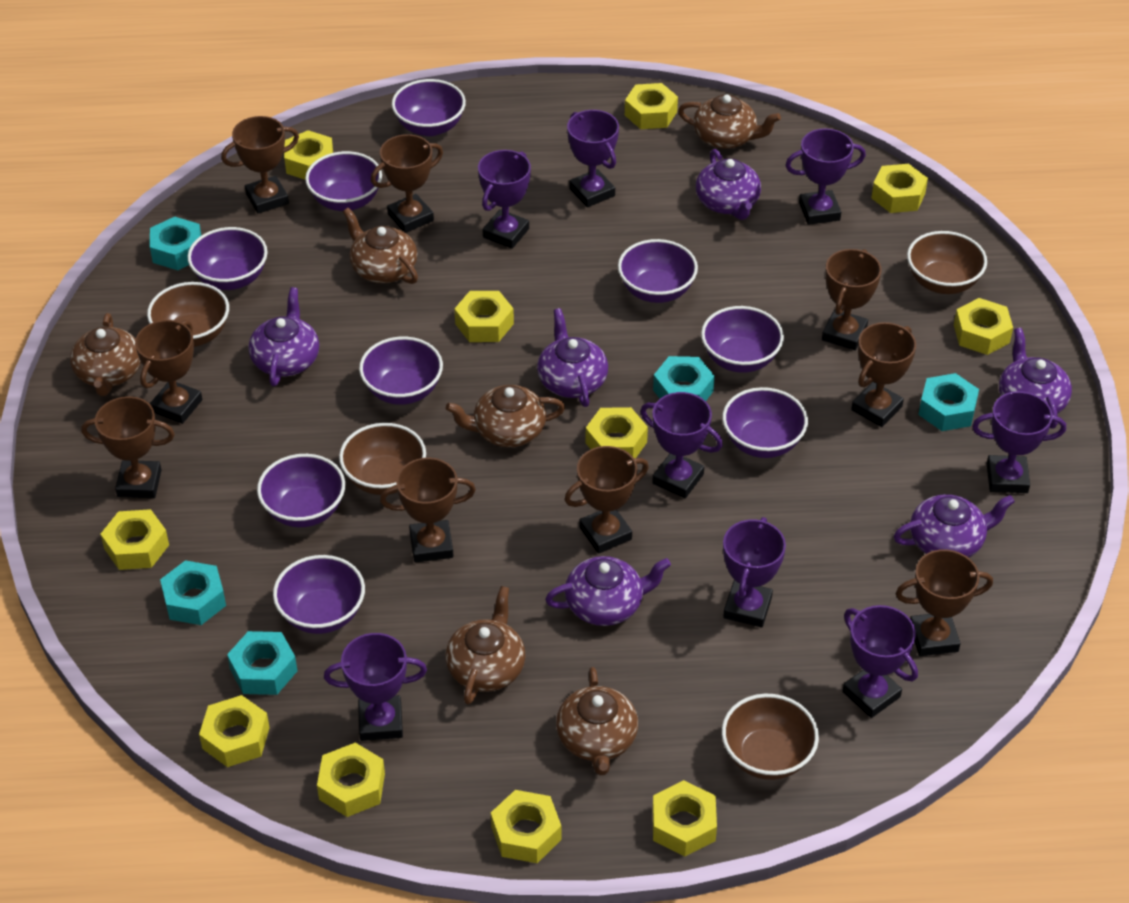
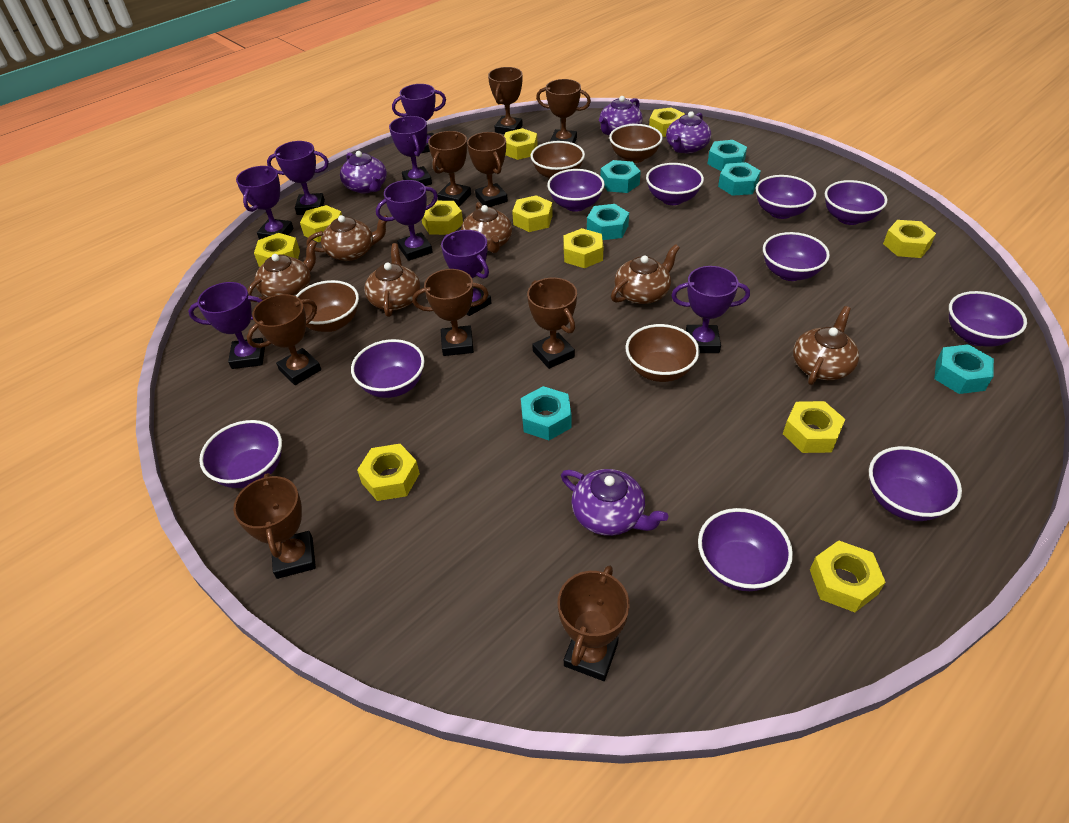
purple bowl: [187,227,268,290] [257,454,345,527] [273,555,365,634] [305,151,382,211] [359,337,443,405] [392,79,466,136] [618,239,698,303] [701,306,784,373] [722,387,808,458] = 9 -> [199,420,282,488] [351,339,425,398] [547,169,605,212] [646,163,704,205] [698,508,793,591] [756,175,816,219] [763,232,830,281] [825,180,887,225] [869,446,962,521] [949,291,1027,347] = 10
purple teapot: [248,287,319,386] [537,308,608,407] [545,556,671,626] [696,149,761,220] [894,494,1015,558] [999,328,1072,429] = 6 -> [340,151,387,194] [561,469,668,536] [599,96,643,135] [666,111,711,153] = 4
turquoise nut: [150,217,202,270] [160,560,226,625] [227,631,297,695] [653,356,715,401] [918,373,979,431] = 5 -> [521,386,571,440] [587,204,629,240] [600,160,641,193] [707,140,747,171] [718,162,761,196] [934,344,994,394] = 6

